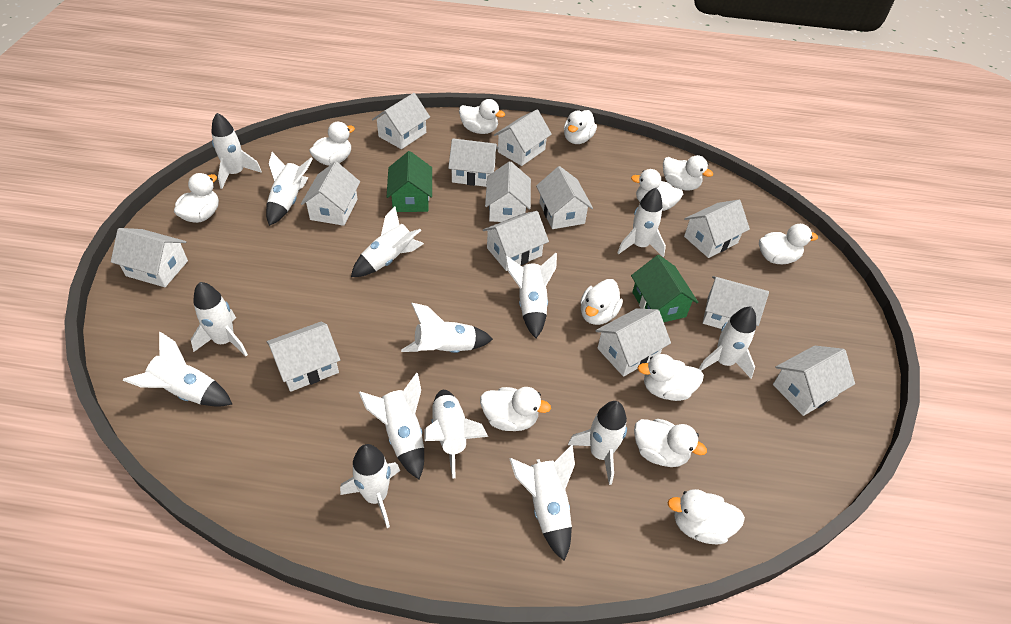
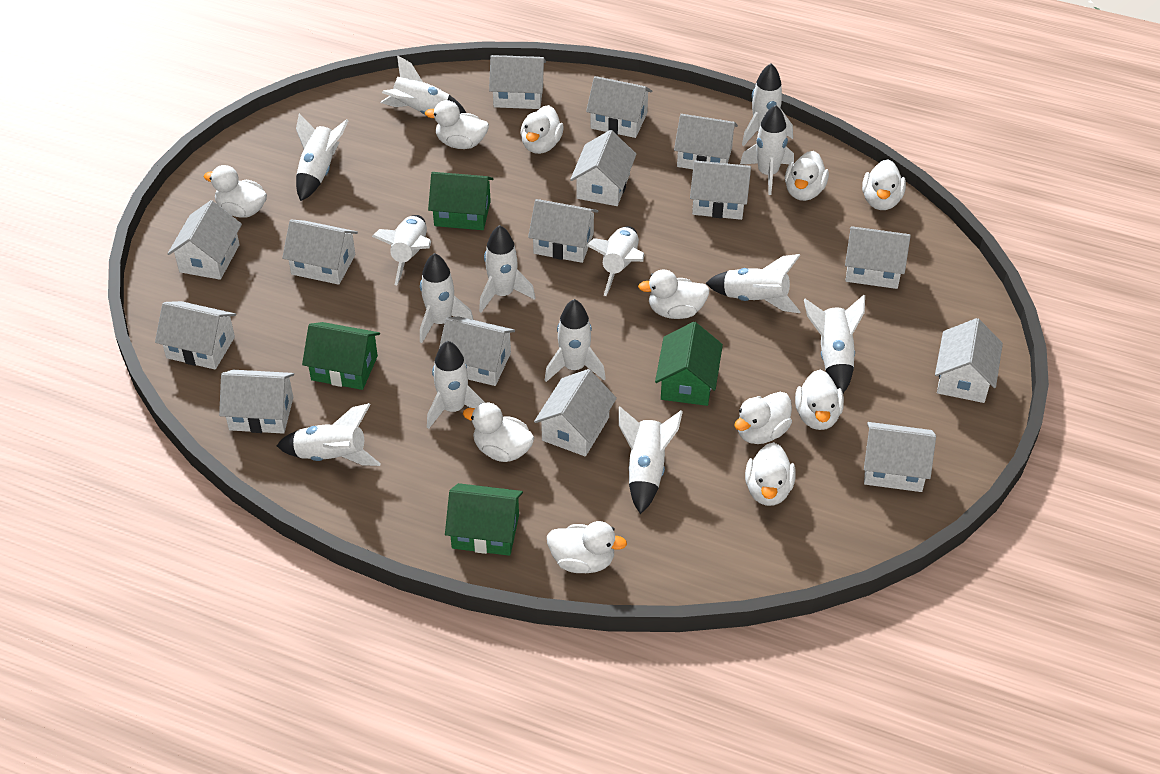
green house: [387,151,432,212] [631,255,698,322] = 2 -> [302,322,380,390] [428,172,493,230] [445,483,523,556] [655,322,723,406] = 4
white duck: [174,173,219,223] [309,122,355,166] [459,99,505,134] [480,387,551,431] [564,110,597,144] [581,279,623,325] [631,169,683,211] [634,419,707,467] [637,354,704,401] [663,155,713,191] [668,489,745,544] [759,224,818,264] = 12 -> [204,165,267,218] [425,100,489,149] [463,403,534,462] [520,105,564,154] [547,521,627,573] [638,270,710,319] [734,392,792,444] [745,442,796,506] [785,151,829,201] [795,370,844,430] [862,160,906,210] = 11
white house: [111,228,188,287] [267,322,340,392] [301,161,360,226] [372,93,430,149] [448,138,499,187] [483,211,549,271] [485,161,531,222] [494,110,552,166] [536,166,593,229] [595,308,671,377] [684,200,750,258] [703,276,769,329] [773,346,855,416] = 13 -> [155,301,236,370] [168,200,242,280] [219,370,294,434] [282,220,358,285] [439,316,515,386] [489,55,546,109] [528,199,598,263] [534,369,617,456] [570,130,636,206] [586,76,652,138] [674,114,738,169] [690,161,751,220] [845,226,911,289] [864,422,936,492] [935,318,1003,403] = 15

